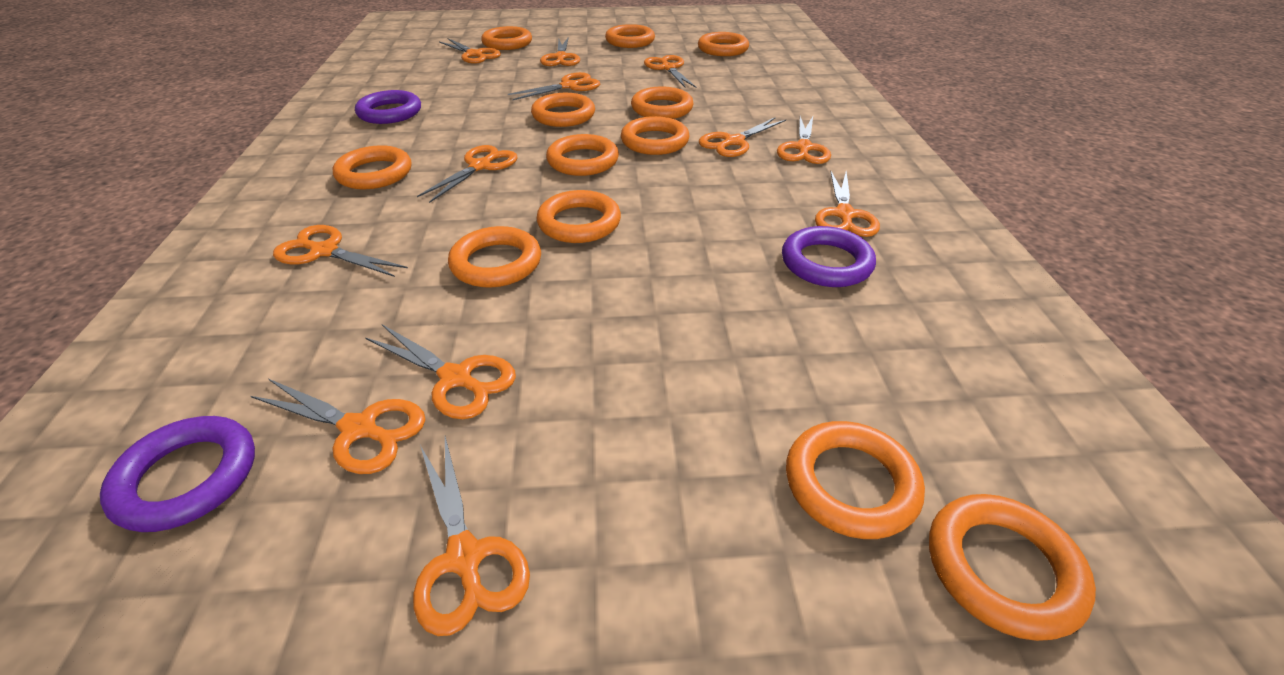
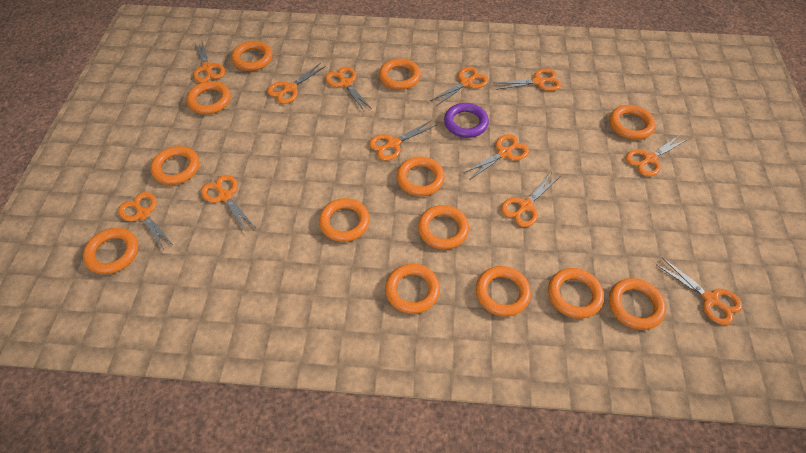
orange ring: [333,145,411,189] [448,226,541,288] [481,26,532,50] [531,93,595,127] [536,190,621,243] [546,134,619,176] [605,24,655,48] [621,116,690,155] [631,87,694,119] [698,32,749,56] [786,421,925,539] [929,494,1096,641] = 12 -> [83,228,138,274] [150,146,199,185] [187,81,231,114] [231,41,273,71] [319,198,370,242] [379,58,421,90] [385,264,440,314] [397,157,445,196] [418,205,469,250] [476,266,531,316] [548,268,604,319] [609,105,656,140] [609,278,666,330] = 13
purple ring: [100,416,255,532] [355,90,421,124] [782,226,876,287] = 3 -> [444,103,489,138] = 1

